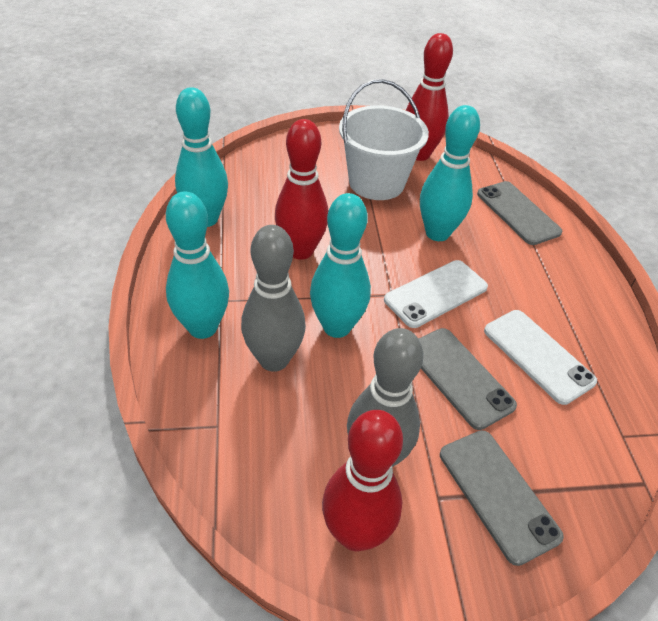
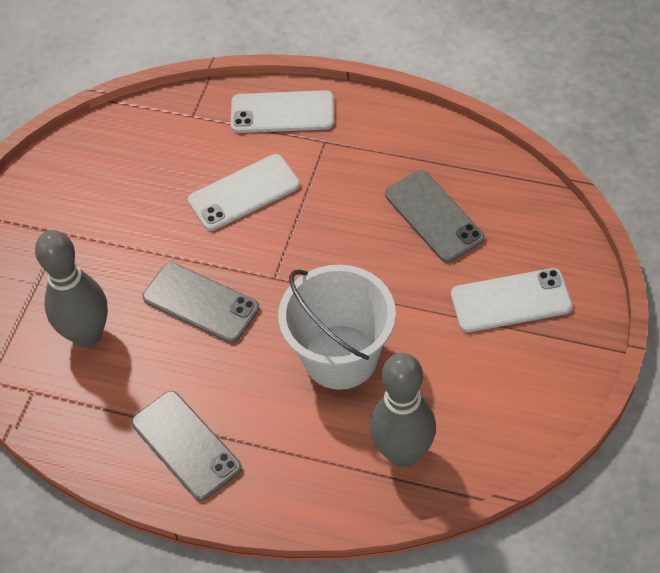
red bowling pin: [275,119,328,260] [322,410,403,551] [406,33,453,161] = 3 -> none = 0
turquoise bowling pin: [166,191,229,339] [175,87,228,227] [310,193,371,338] [420,105,480,241] = 4 -> none = 0
white phone: [384,260,488,328] [484,310,597,405] = 2 -> [188,154,300,231] [231,90,334,133] [451,268,572,332] = 3

